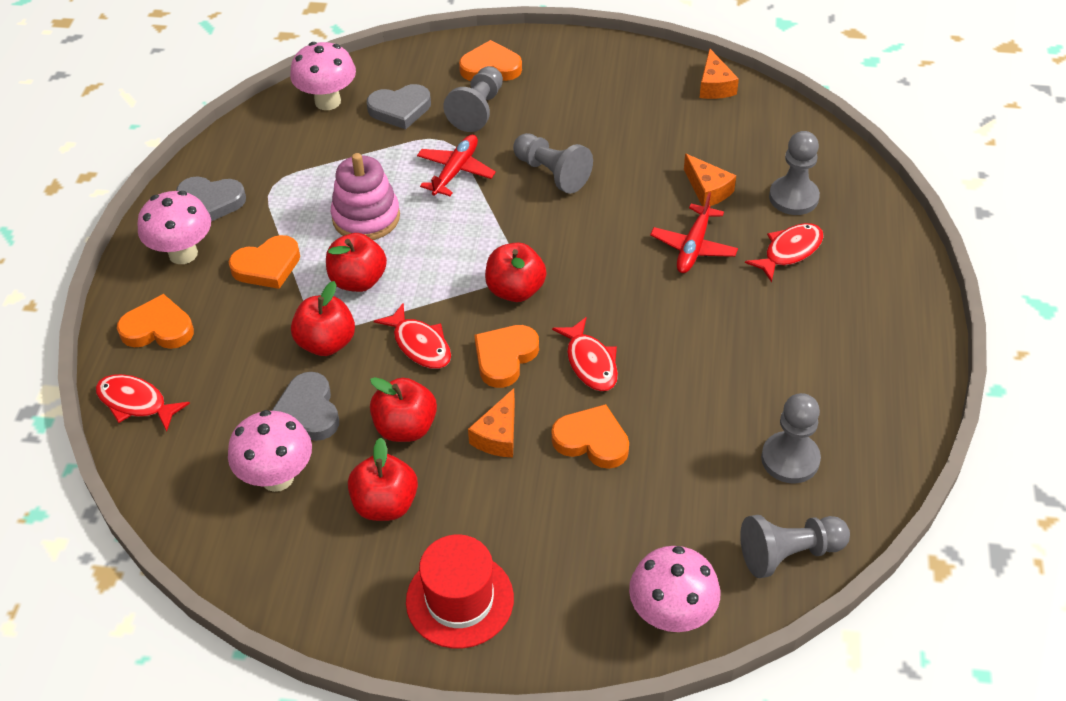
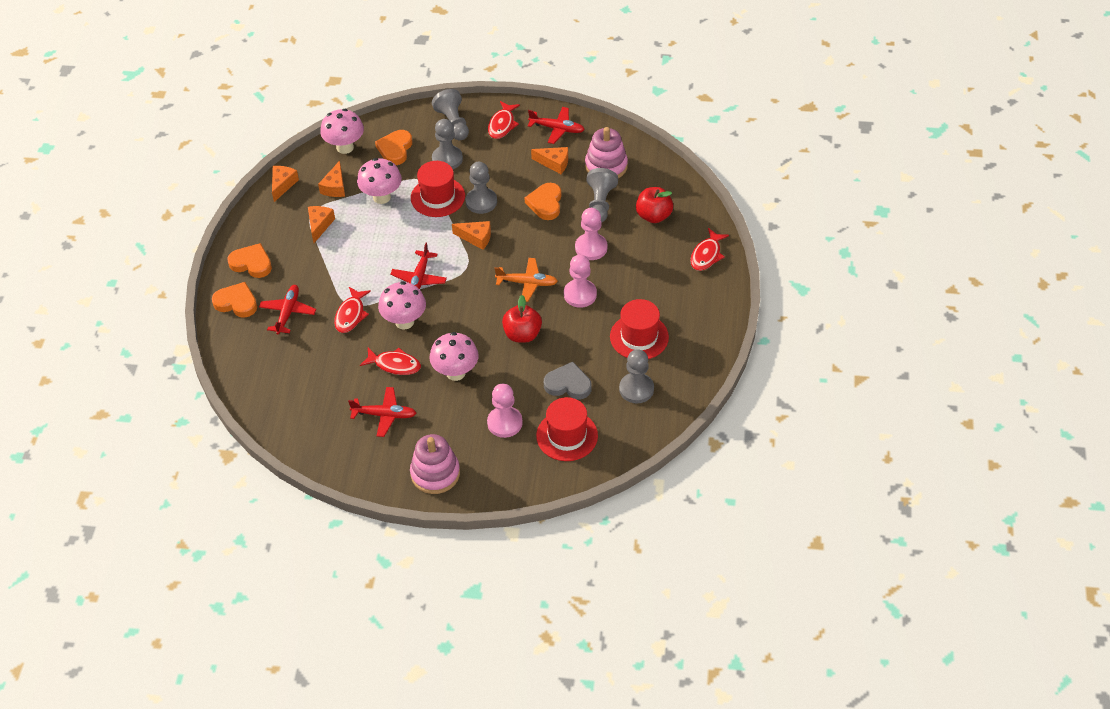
grey heart: [176,177,246,221] [272,372,339,441] [367,84,431,129] = 3 -> [544,362,591,399] = 1
orange cheese: [468,388,515,457] [684,154,736,207] [700,49,739,99] = 3 -> [272,166,299,202] [308,206,335,243] [318,161,345,197] [452,221,491,250] [531,147,568,174] = 5
orange heart: [117,294,194,349] [229,235,300,289] [459,40,522,81] [474,325,539,388] [551,404,629,469] = 5 -> [212,282,257,318] [227,243,272,278] [375,130,412,165] [525,183,561,220] = 4
orange plane: none = 0 -> [494,258,558,302] = 1
pink pawn: none = 0 -> [487,384,523,438] [564,254,597,308] [575,208,608,260] = 3
pink stacking toy: [331,153,400,240] = 1 -> [410,434,460,494] [585,127,628,178] = 2
red apple: [291,281,355,356] [326,233,387,292] [348,437,418,521] [370,377,437,442] [485,242,546,302] = 5 -> [502,295,542,343] [636,187,673,223] = 2
red hat: [406,535,514,648] = 1 -> [411,161,465,217] [536,397,598,461] [610,299,669,359] = 3
red plane: [417,135,496,196] [650,192,738,273] = 2 -> [259,285,316,335] [348,387,416,437] [390,243,447,289] [528,107,585,144] = 4

